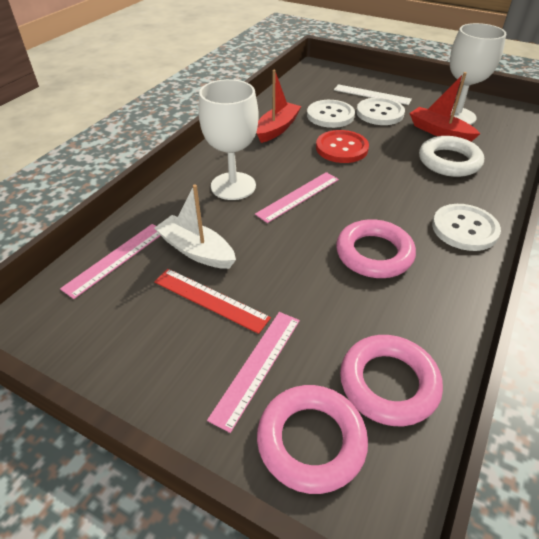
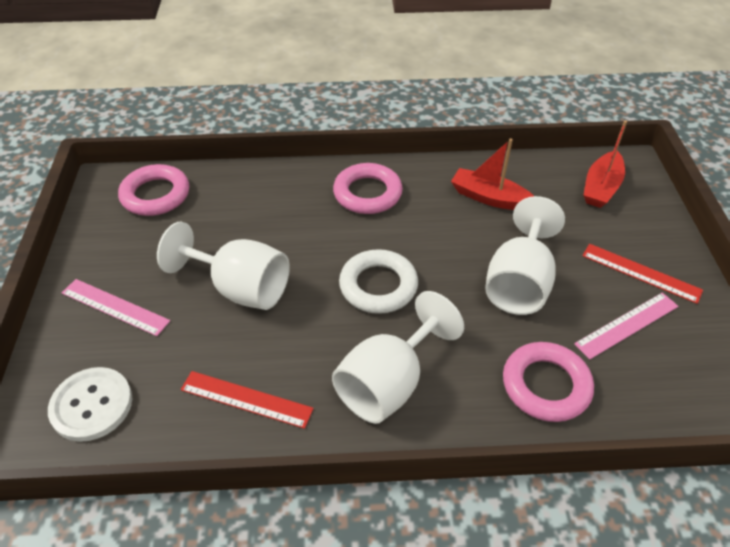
pink ruler: [60,224,161,299] [207,312,300,433] [255,172,339,223] = 3 -> [62,279,170,336] [574,293,679,360] = 2
red button: [316,130,369,163] = 1 -> none = 0
red ruler: [154,269,271,334] = 1 -> [181,371,314,429] [582,244,703,304] = 2
white boat: [154,184,236,269] = 1 -> none = 0
white button: [307,100,355,128] [356,98,405,125] [432,204,501,251] = 3 -> [48,367,132,442] = 1
white goblet: [198,79,259,200] [450,23,506,125] = 2 -> [157,222,290,310] [332,291,464,424] [485,196,565,315] = 3
white ruler: [334,84,412,105] = 1 -> none = 0

